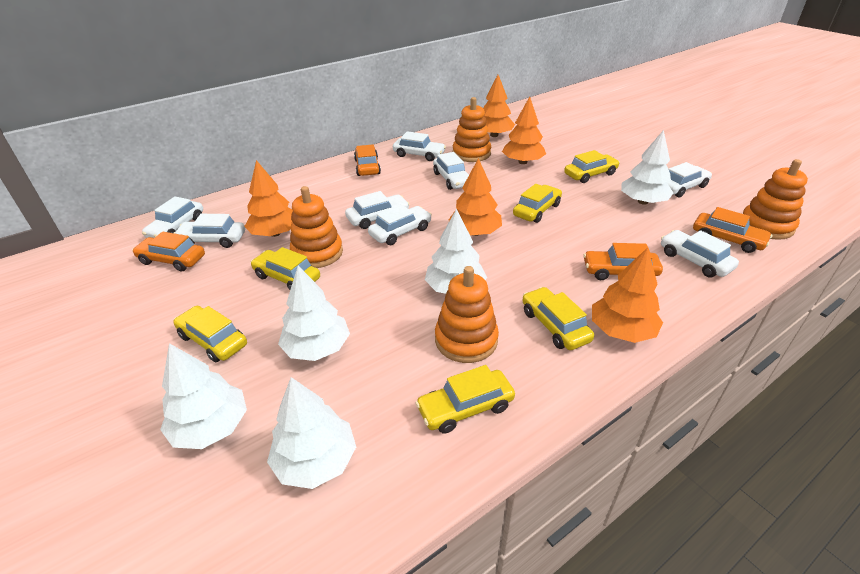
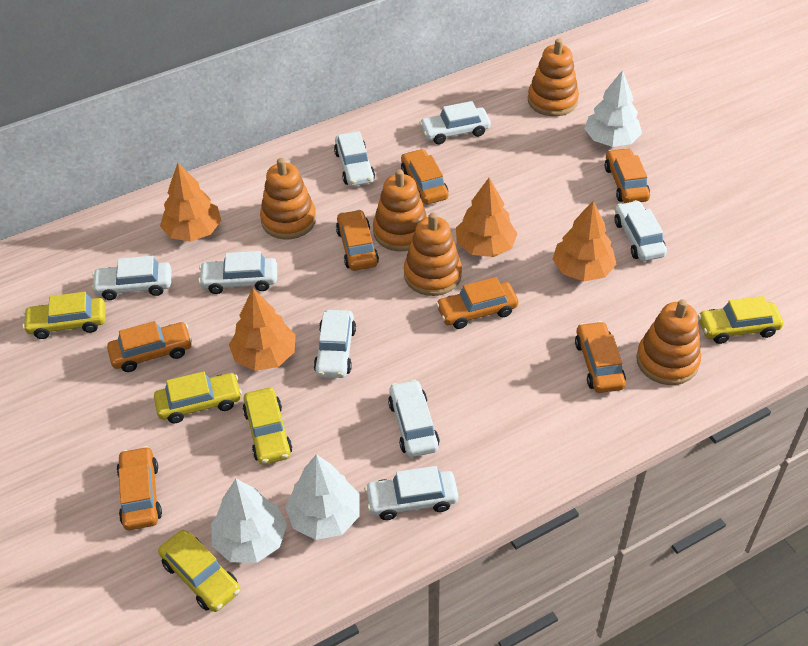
orange car: [132,232,205,271] [354,144,381,176] [583,243,663,280] [693,207,772,253] = 4 -> [107,321,192,372] [117,446,162,530] [336,209,379,271] [401,149,449,204] [436,277,518,329] [575,321,626,393] [605,148,650,203] = 7
orange stacking toy: [290,186,343,268] [435,266,499,363] [453,97,491,162] [743,159,808,240] = 4 -> [260,158,316,240] [373,169,427,252] [404,213,462,296] [528,38,579,116] [636,299,701,385] = 5
orange tree: [244,160,293,237] [449,158,502,236] [483,75,515,137] [502,97,546,164] [592,247,663,343] = 5 -> [160,163,221,242] [229,289,296,371] [456,178,517,257] [552,201,616,281] = 4
white tree: [160,343,247,449] [267,377,356,489] [278,266,350,361] [425,209,487,294] [621,130,673,205] = 5 -> [211,479,287,563] [285,454,360,540] [584,70,642,147] = 3
yellow car: [173,306,247,362] [251,247,320,290] [415,365,515,433] [513,184,562,223] [522,287,594,350] [564,150,620,183] = 6 -> [22,292,105,339] [154,371,242,423] [158,530,240,612] [243,388,292,465] [698,296,783,344] = 5

